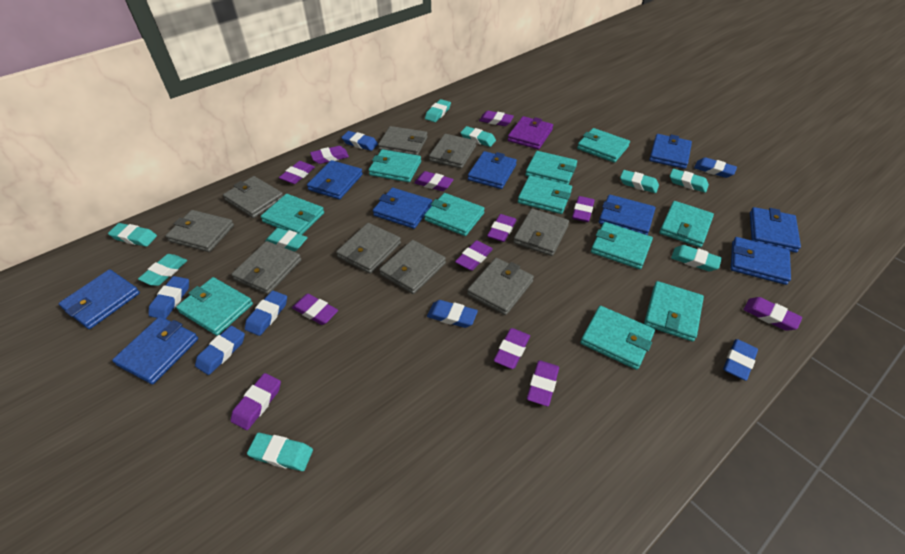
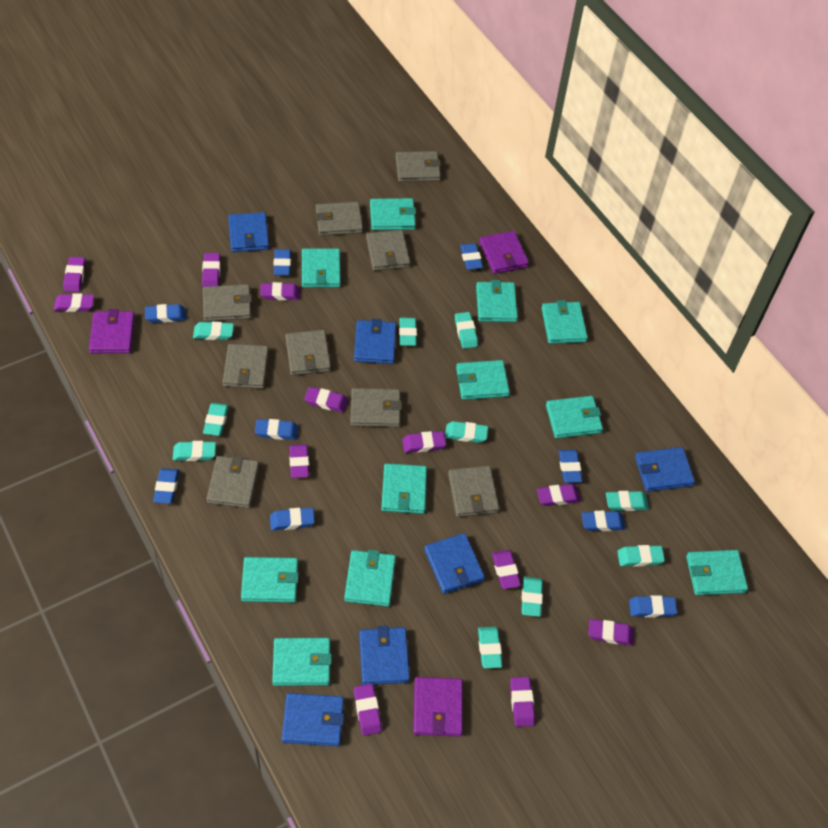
blue eraser: [149,276,189,319] [195,326,245,375] [245,291,287,336] [341,131,378,151] [427,300,478,328] [694,157,737,178] [723,339,758,381] = 7 -> [145,304,186,323] [153,468,179,504] [255,419,299,440] [270,508,315,530] [273,249,291,275] [460,243,483,270] [558,449,582,483] [581,511,625,531] [629,595,677,617] = 9
blue wallet: [59,269,140,329] [112,317,198,384] [307,160,363,199] [373,188,432,229] [468,151,517,189] [599,195,655,235] [649,134,692,169] [731,237,791,285] [750,207,801,253] = 9 -> [228,212,269,252] [282,693,344,746] [354,319,396,364] [359,626,410,685] [424,533,485,594] [635,447,695,492] = 6
purple wallet: [508,116,553,149] = 1 -> [89,309,135,353] [413,677,463,737] [479,231,529,274] = 3
turquoise eraser: [108,223,157,247] [138,254,188,286] [247,433,313,471] [265,228,308,251] [425,99,451,122] [460,126,496,147] [620,170,659,193] [670,169,709,193] [671,245,722,271] = 9 -> [173,441,216,461] [193,321,234,340] [203,403,229,436] [399,318,417,346] [445,421,488,443] [455,312,478,349] [478,627,502,668] [521,577,543,617] [606,491,649,511] [617,545,665,567] = 10

